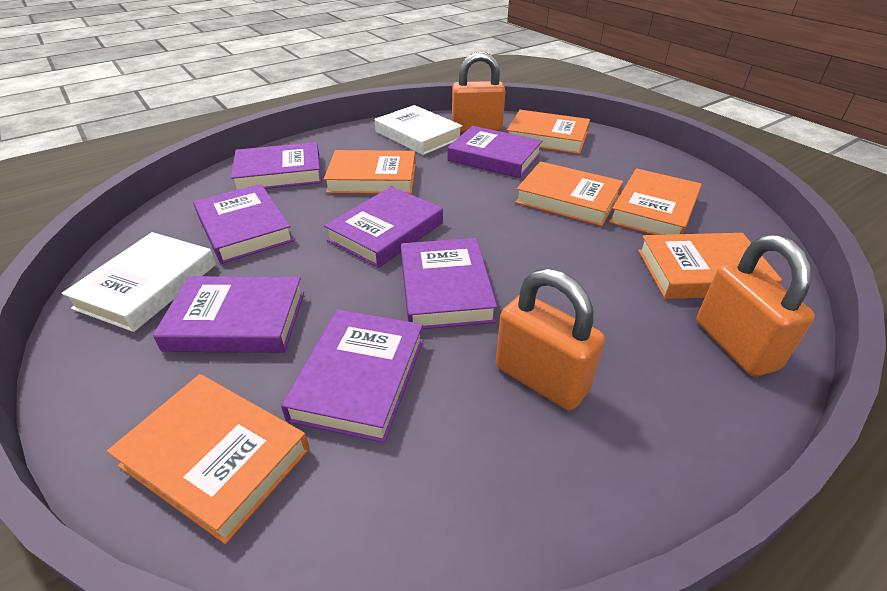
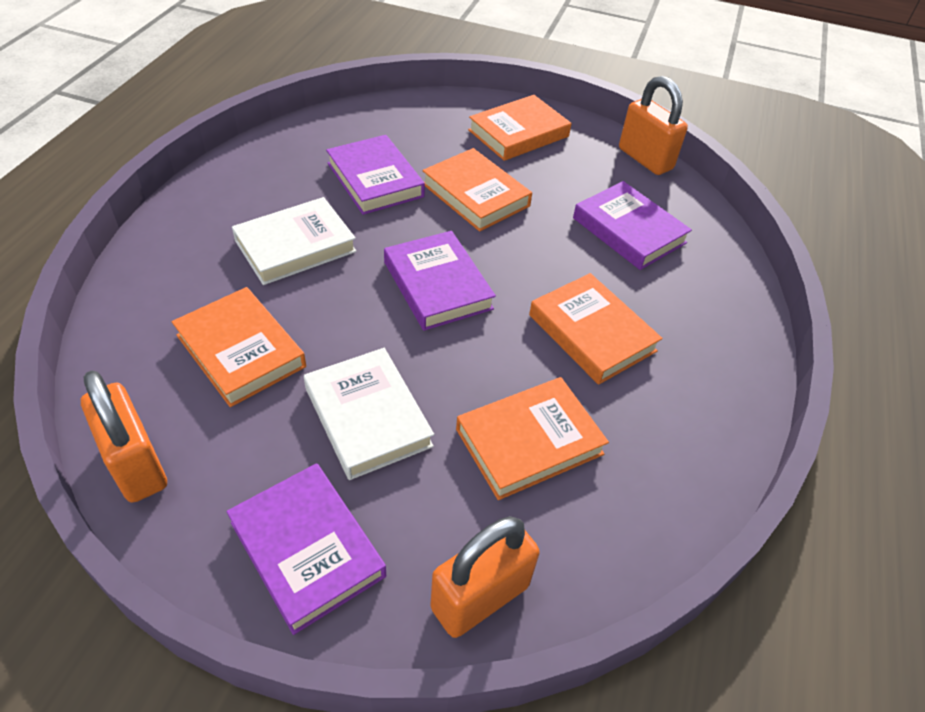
orange book: [107,374,309,544] [324,150,416,194] [507,110,590,154] [515,161,623,226] [609,168,702,235] [638,233,782,299] = 6 -> [172,287,306,407] [422,148,532,232] [456,377,609,500] [468,95,572,161] [529,273,663,385] = 5
purple book: [153,276,304,353] [193,184,294,264] [231,142,322,190] [281,309,423,443] [324,186,443,268] [401,238,497,329] [447,126,542,178] = 7 -> [226,463,386,635] [326,135,425,215] [384,231,496,331] [573,181,692,270] = 4

